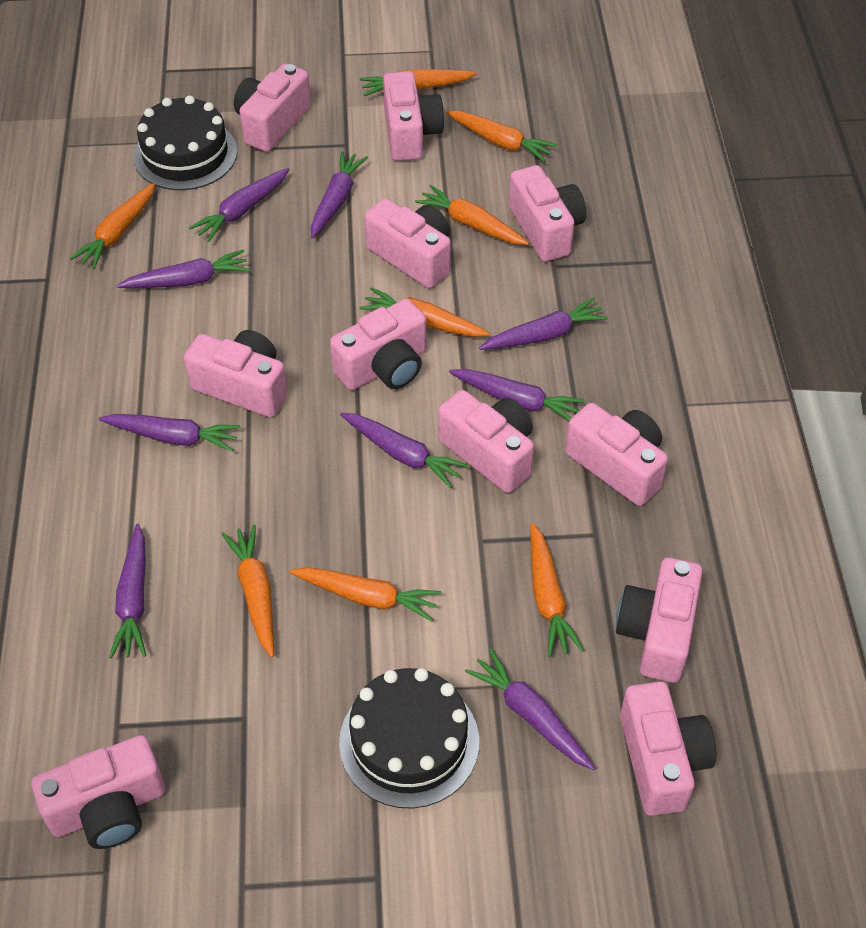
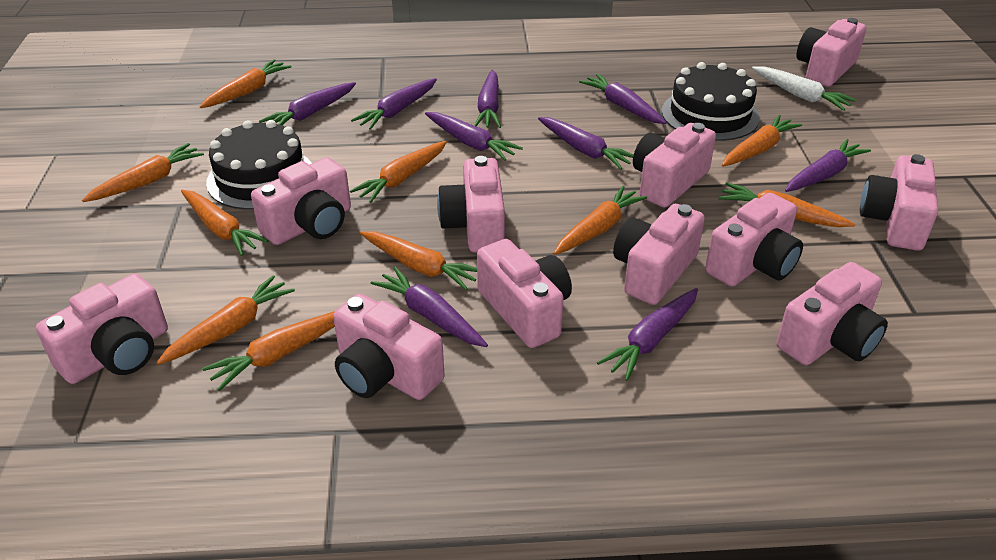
orange carrot: [70,183,155,269] [222,525,274,658] [289,567,441,622] [359,287,490,337] [360,69,477,96] [415,185,529,245] [446,111,557,162] [530,522,584,657] = 8 -> [82,143,204,202] [156,275,295,365] [181,190,268,256] [200,59,291,108] [202,311,335,391] [350,141,447,203] [360,231,477,290] [554,186,647,255] [718,182,855,227] [722,115,802,167] = 10
white carrot: none = 0 -> [752,67,856,111] = 1

